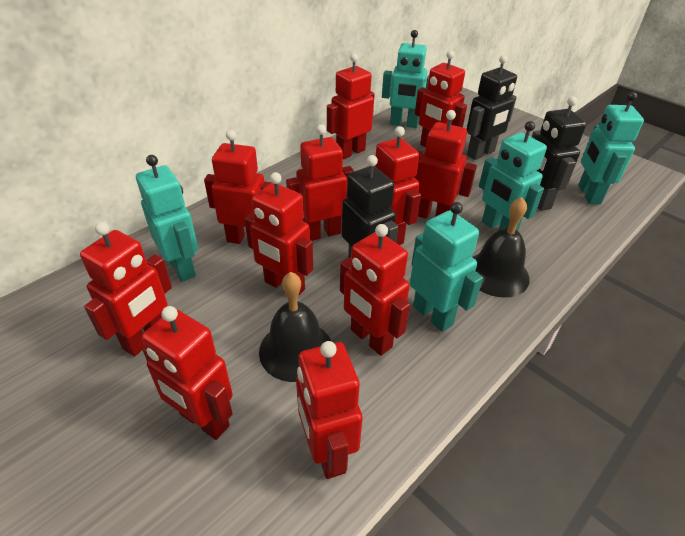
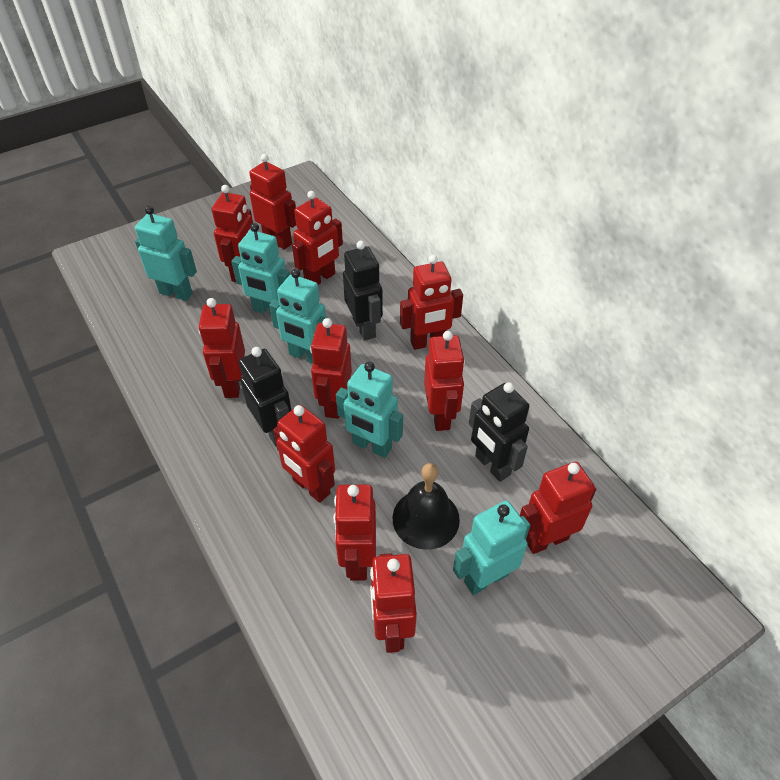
black bell: [259,272,332,382] [473,197,530,298] = 2 -> [393,463,460,550] = 1

